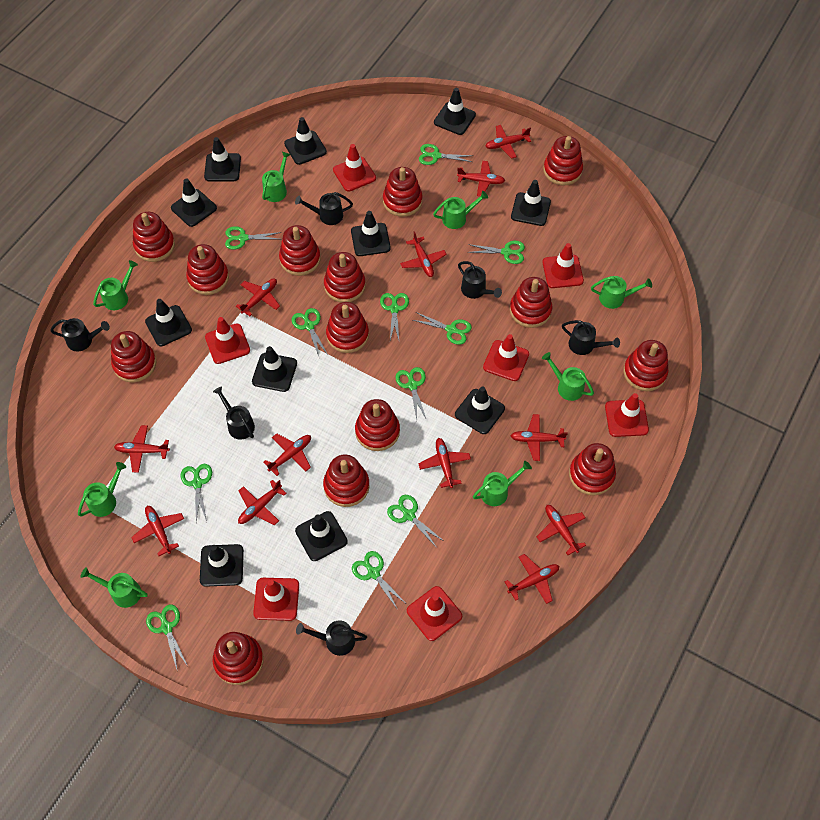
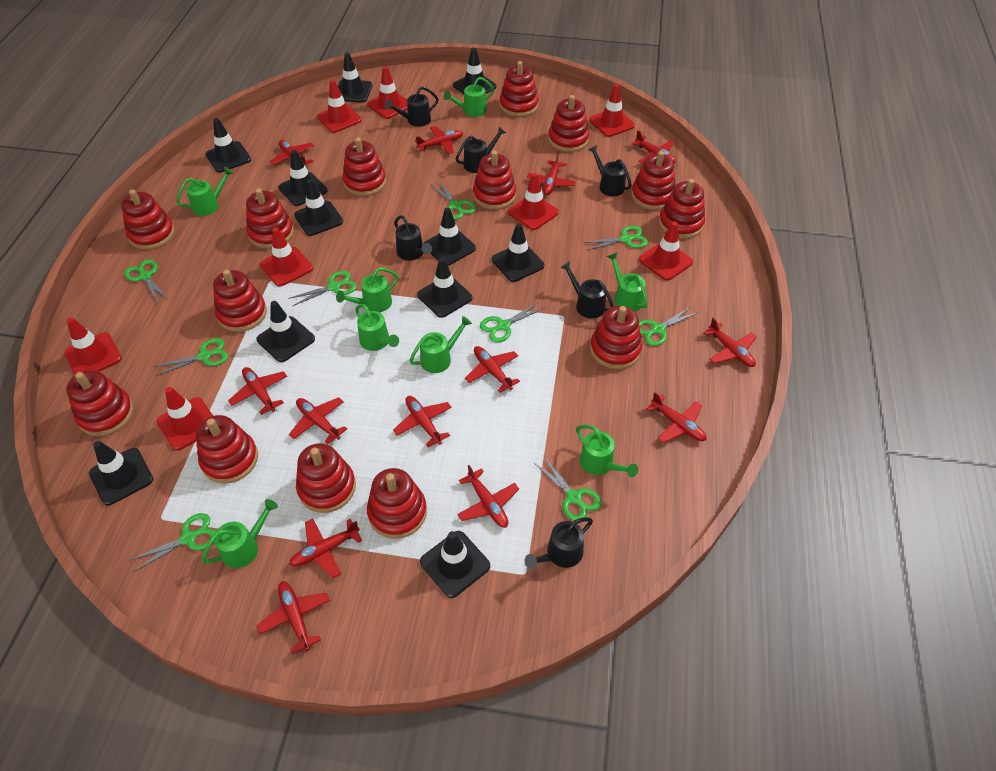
green scissors: [146,605,188,672] [181,464,212,523] [225,226,282,250] [292,308,328,356] [352,551,405,610] [380,293,409,340] [387,495,445,548] [395,367,426,420] [413,312,472,345] [419,144,473,165] [467,241,525,264] = 11 -> [124,259,169,302] [130,513,216,572] [154,338,229,376] [288,271,357,306] [431,181,476,219] [480,302,544,343] [534,455,601,521] [583,226,648,250] [639,307,699,346] = 9
red plane: [114,425,170,473] [131,506,184,556] [236,278,280,316] [238,480,287,525] [263,433,311,476] [400,231,447,277] [418,438,471,488] [457,161,505,196] [485,125,531,159] [504,554,559,604] [511,414,568,461] [537,505,586,555] = 12 -> [228,367,287,415] [257,581,330,654] [270,140,314,167] [289,397,347,445] [289,519,362,578] [393,396,452,447] [415,126,463,154] [457,465,519,528] [465,346,520,393] [527,152,576,195] [631,130,676,164] [646,392,706,443] [703,318,757,367] = 13
red traffic cone: [205,317,250,364] [253,578,299,621] [333,144,376,191] [407,586,462,641] [483,334,529,381] [542,243,584,288] [605,393,649,437] = 7 -> [64,317,122,375] [156,387,213,450] [260,227,313,286] [317,80,362,133] [367,66,407,119] [508,173,559,230] [589,84,635,137] [639,222,693,280] = 8

